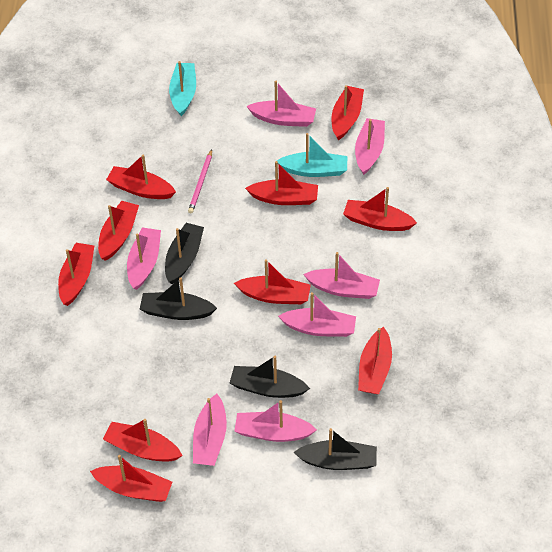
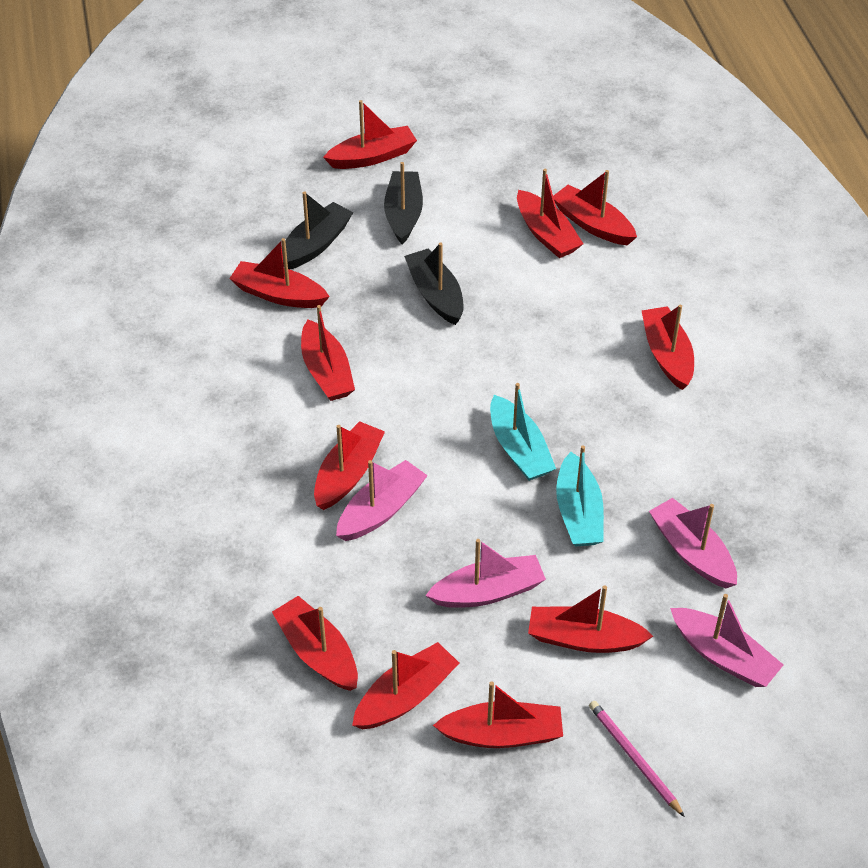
black boat: [139,277,217,320] [165,223,204,284] [230,356,310,398] [293,428,377,470] = 4 -> [282,191,354,270] [384,162,423,244] [404,243,464,325] = 3
pink boat: [127,227,161,290] [193,394,227,466] [234,400,317,442] [246,81,316,127] [278,292,356,337] [303,252,380,299] [355,118,385,175] = 7 -> [336,460,428,541] [425,539,546,608] [649,498,737,588] [670,594,783,687] = 4
red boat: [58,243,94,306] [90,455,172,502] [98,201,139,261] [103,419,183,462] [106,155,176,199] [234,259,311,304] [245,161,318,205] [331,85,364,140] [343,187,417,231] [358,327,392,394] = 10 -> [229,238,330,308] [272,596,358,691] [301,305,355,401] [314,421,385,510] [323,100,417,169] [352,642,459,729] [433,681,563,748] [517,169,583,258] [528,585,653,653] [553,170,637,245] [642,304,694,390] = 11

